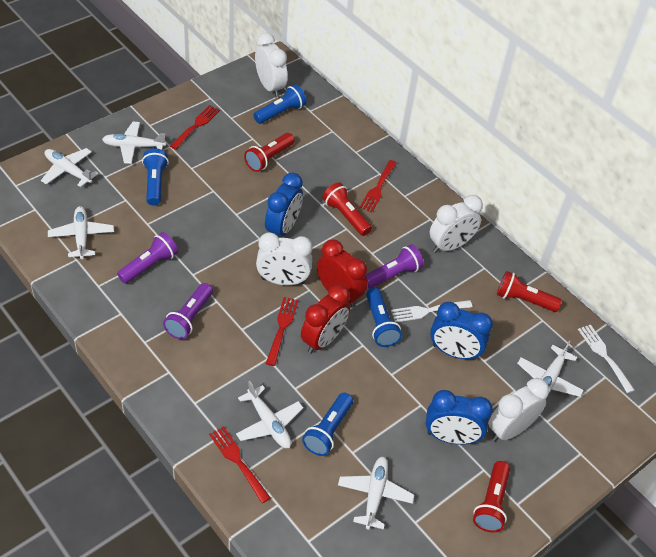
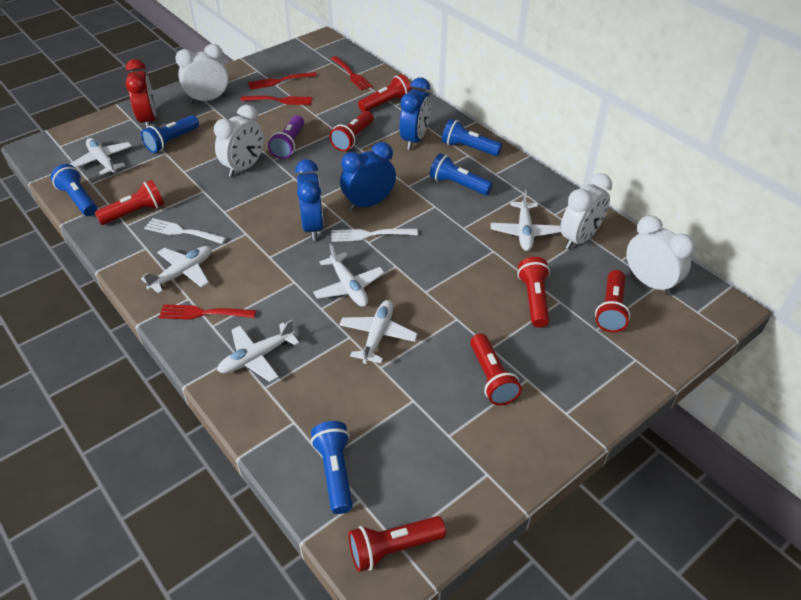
blue flashlight: [142,148,169,206] [253,84,306,124] [302,393,353,456] [366,287,402,347] = 4 -> [51,164,97,216] [141,115,199,153] [311,421,353,514] [430,153,493,195] [442,119,502,156] = 5
purple flashlight: [117,232,178,284] [163,283,213,339] [366,244,424,289] = 3 -> [268,115,305,159] = 1
red clock: [301,285,350,354] [317,239,367,308] = 2 -> [126,59,156,128] = 1
red flashlight: [244,133,295,172] [322,182,372,236] [473,461,510,533] [497,271,562,312] = 4 -> [95,180,164,225] [329,111,373,151] [348,516,446,572] [358,74,412,112] [470,334,522,405] [517,257,550,328] [595,270,630,332] = 7

